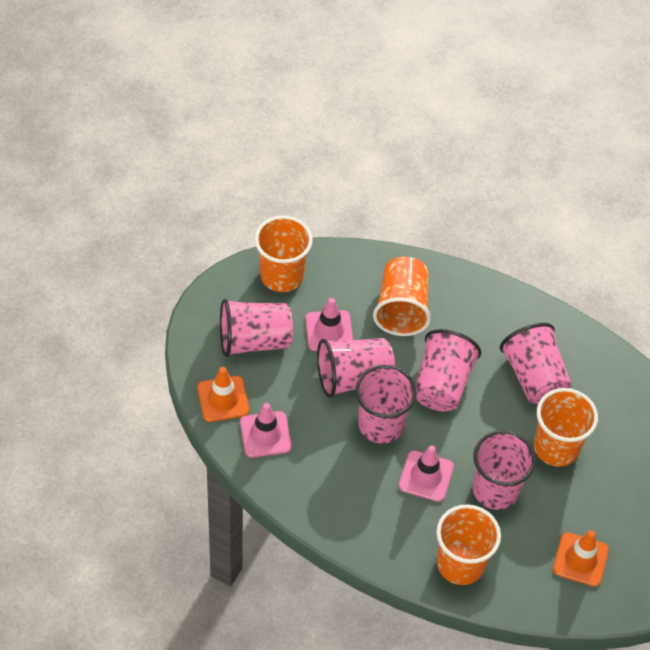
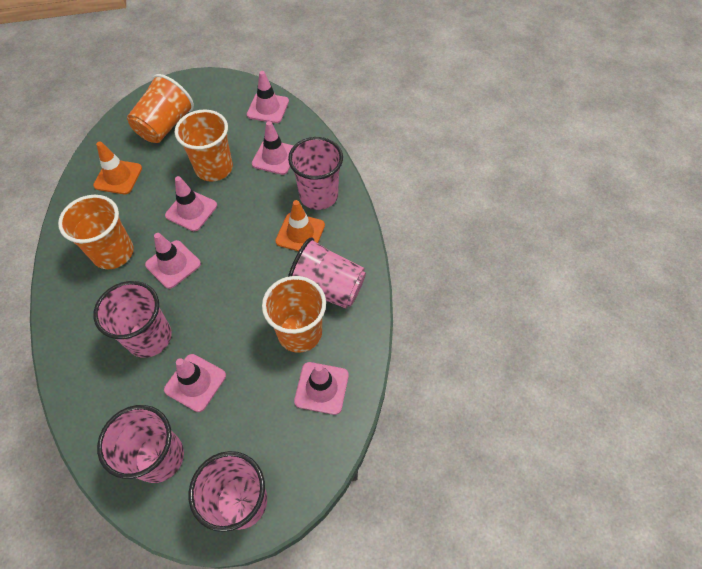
pink cup: [220,299,293,357] [317,338,395,398] [356,365,417,444] [415,329,481,412] [472,430,536,510] [500,323,571,404] = 6 -> [93,281,172,358] [97,405,184,483] [189,451,267,532] [288,137,343,210] [288,237,366,309] = 5
pink traffic cone: [240,403,292,458] [305,298,353,351] [399,445,454,502] = 3 -> [145,233,201,289] [164,354,226,412] [165,176,217,231] [247,71,289,123] [252,121,294,175] [294,362,349,415] = 6

